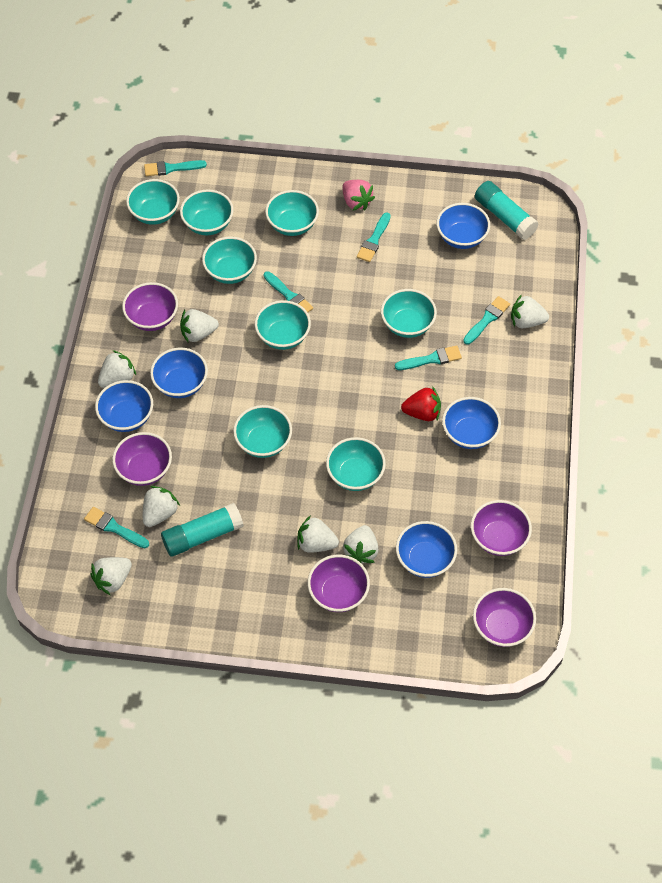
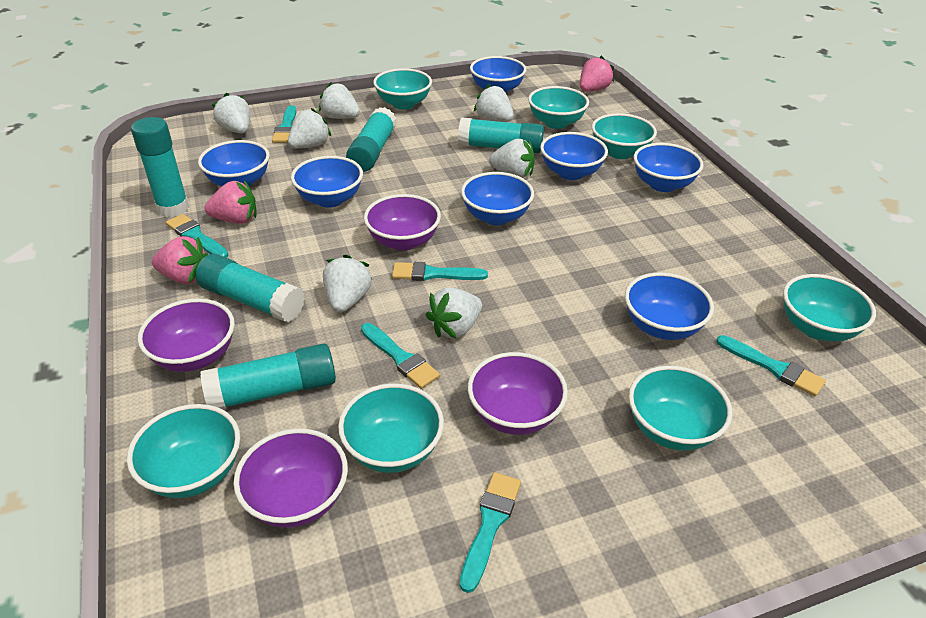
blue bowl: [95,380,153,432] [150,348,208,398] [396,521,457,578] [437,203,490,249] [442,397,501,449] = 5 -> [198,140,270,187] [291,156,363,208] [461,172,534,225] [470,56,526,93] [540,132,608,180] [625,273,714,340] [634,143,704,192] = 7
pink strawberry: [342,180,375,210] = 1 -> [152,236,208,284] [204,181,257,224] [580,56,614,92] = 3
purple bowl: [112,432,172,486] [122,282,178,331] [308,555,370,612] [471,500,532,556] [473,588,536,647] = 5 -> [138,299,235,372] [233,428,348,528] [364,194,441,251] [468,352,568,435] = 4
red strawberry: [401,386,441,421] = 1 -> none = 0
turquoise bowl: [126,179,180,225] [180,189,234,235] [202,237,257,284] [233,405,292,458] [255,300,311,350] [265,190,319,236] [326,437,386,491] [381,289,437,338] = 8 -> [127,404,240,498] [338,383,444,473] [373,68,432,109] [528,86,589,129] [592,113,657,159] [628,366,732,451] [783,274,876,341] = 7
turquoise glue stick: [161,503,244,556] [475,181,539,240] = 2 -> [131,117,189,217] [196,254,305,322] [200,344,336,409] [346,107,397,172] [458,117,544,153] = 5

